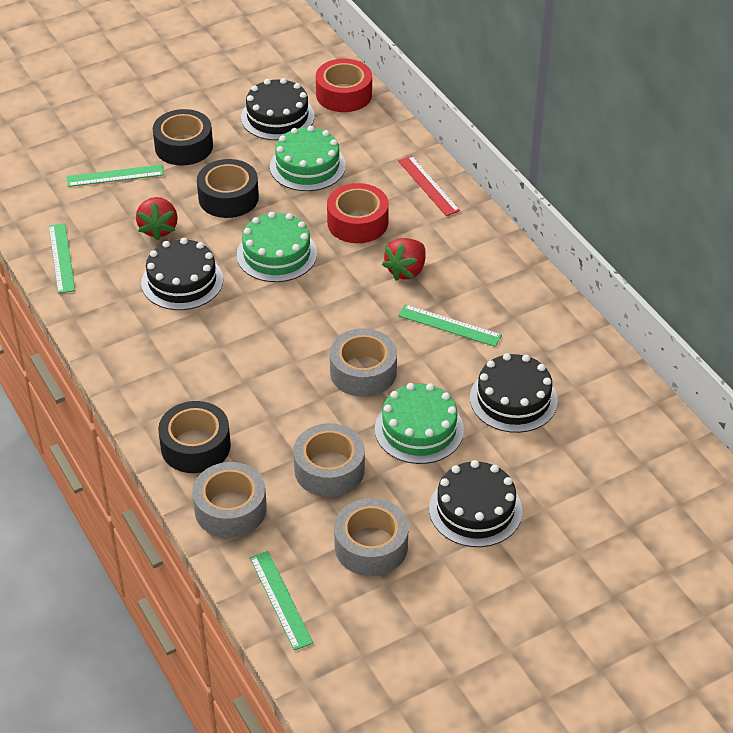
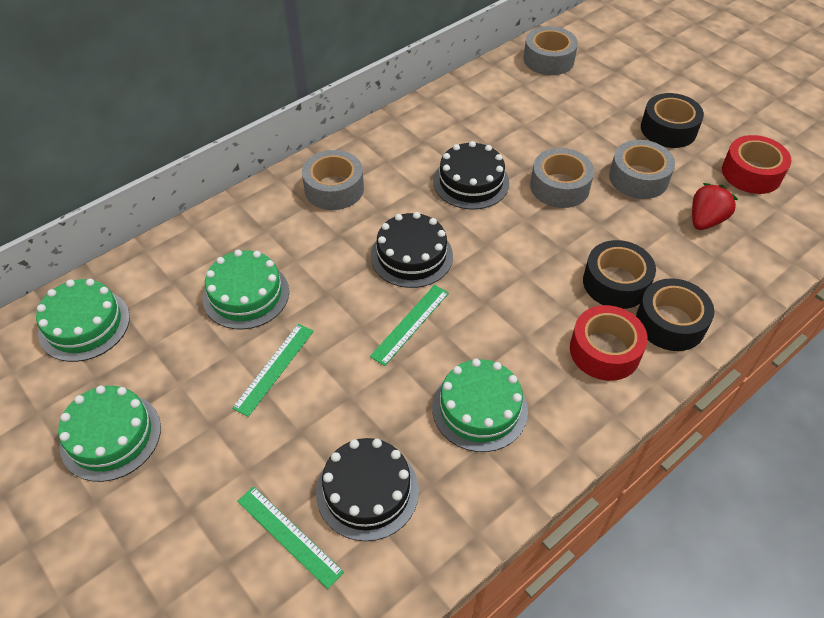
black cake: [141,238,223,310] [241,78,315,140] [429,460,522,547] [470,353,558,433] = 4 -> [316,438,419,541] [371,212,453,288] [433,141,509,209] = 3
green cake: [237,212,317,282] [270,126,346,191] [375,383,464,464] = 3 -> [36,279,130,362] [58,386,161,482] [203,250,289,330] [432,359,528,452] = 4
green ruler: [49,223,75,294] [67,165,164,187] [250,551,313,650] [398,304,502,347] = 4 -> [232,324,314,417] [237,486,344,589] [370,285,449,366] = 3
red ruler: [398,155,460,216] = 1 -> none = 0
red strawberry: [136,197,178,241] [382,238,426,281] = 2 -> [692,183,738,230] = 1

